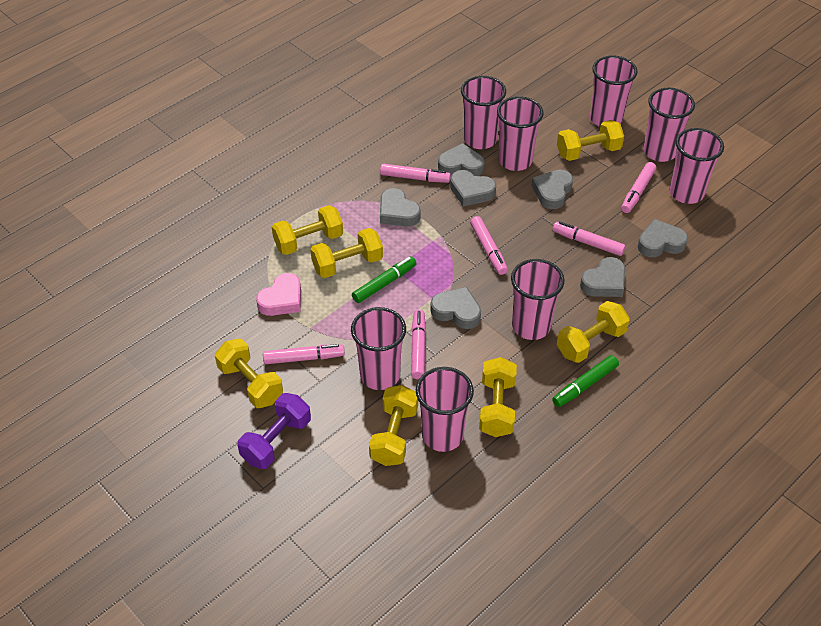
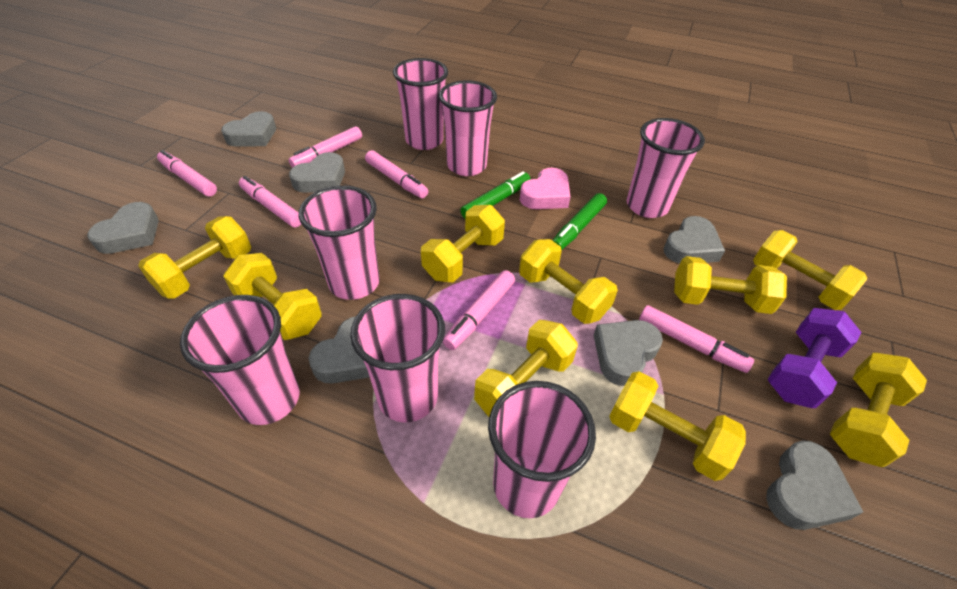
pink cup: [351,307,406,390] [416,367,474,452] [461,76,506,149] [497,96,544,171] [511,259,564,340] [590,56,638,127] [643,88,695,162] [669,128,724,204] = 8 -> [180,295,300,425] [298,185,380,300] [350,294,445,422] [393,58,448,150] [439,81,497,176] [488,381,596,518] [627,118,705,218] = 7
yellow dumbbell: [215,339,283,408] [272,205,343,255] [310,228,383,278] [369,385,418,466] [479,357,517,437] [557,120,624,161] [557,301,630,363] = 7 -> [138,216,251,299] [223,253,322,340] [421,205,505,282] [474,320,578,417] [519,239,618,324] [609,371,746,481] [674,256,787,314] [753,230,867,310] [830,353,927,467] = 9

